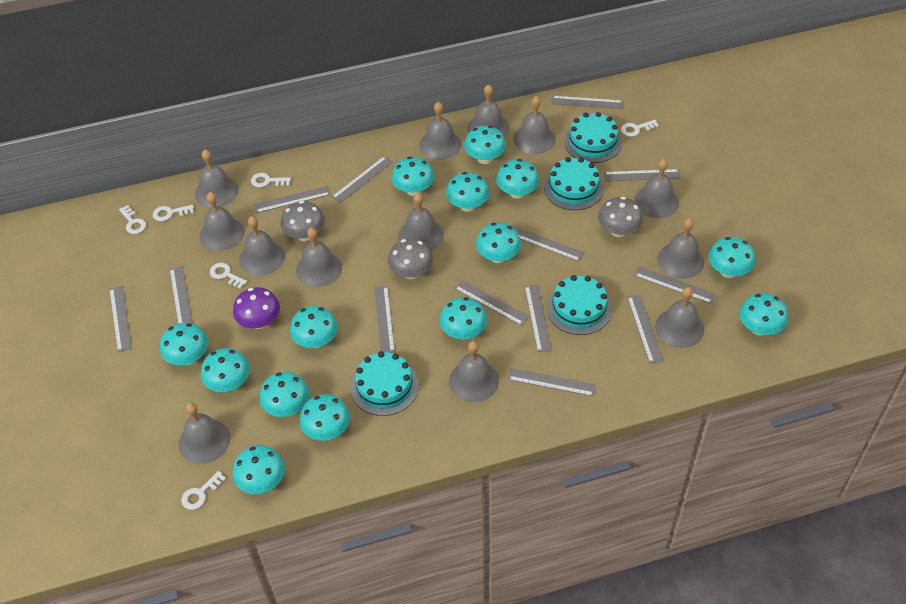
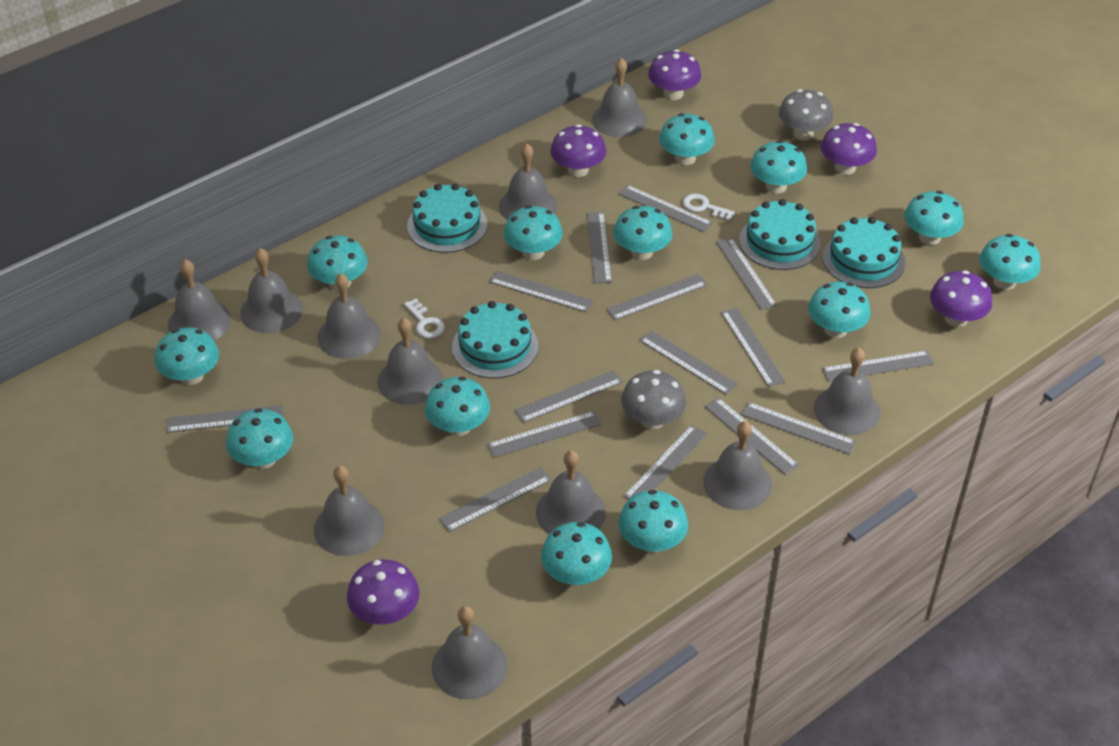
grey bell: [179,402,230,464] [195,149,239,208] [200,192,245,251] [239,216,285,276] [296,227,342,287] [399,193,444,251] [419,102,461,160] [449,341,499,402] [468,85,509,137] [513,96,556,154] [634,159,679,218] [655,287,704,348] [658,218,704,278] = 13 -> [168,259,231,340] [240,248,303,333] [314,466,385,556] [317,273,381,359] [377,318,443,405] [432,606,508,700] [499,144,557,220] [536,450,606,534] [592,58,647,137] [703,421,772,510] [814,348,881,435] = 11
grey mushroom: [281,201,325,241] [388,238,433,279] [598,197,643,237] = 3 -> [621,370,686,430] [779,89,833,140] = 2
grey ruler: [109,286,132,352] [170,266,192,323] [254,186,330,213] [332,156,393,203] [374,286,395,353] [454,280,529,326] [508,368,596,396] [512,226,584,262] [525,285,551,352] [551,96,623,109] [604,169,681,181] [627,295,663,364] [634,266,716,304] = 13 -> [167,405,283,433] [439,467,551,532] [487,411,602,458] [489,271,593,312] [515,370,623,423] [587,212,612,283] [606,274,707,320] [619,185,713,232] [624,425,707,500] [640,330,738,394] [705,397,799,475] [716,238,777,310] [721,308,785,387] [741,402,856,454] [822,351,934,382] = 15
purple mushroom: [233,287,280,329] = 1 -> [347,560,420,625] [550,124,606,177] [648,49,701,100] [821,123,877,175] [930,270,992,327] = 5
turquoise mushroom: [160,323,208,365] [201,348,250,392] [233,445,285,494] [259,372,309,417] [290,306,338,348] [299,394,350,441] [392,157,434,196] [440,297,487,340] [446,172,489,212] [464,126,506,164] [476,223,521,263] [496,159,539,199] [709,237,755,278] [739,293,788,336] = 14 -> [155,327,219,385] [226,408,293,469] [307,236,368,291] [425,377,490,436] [504,205,563,260] [541,522,612,586] [613,206,672,260] [618,490,688,553] [659,113,715,165] [750,140,807,193] [808,282,870,338] [905,191,964,245] [979,234,1041,290] = 13
white key: [119,205,146,234] [153,205,194,221] [181,471,226,510] [210,262,247,289] [251,173,291,187] [621,120,659,137] = 6 -> [404,299,445,338] [683,194,735,221] = 2

